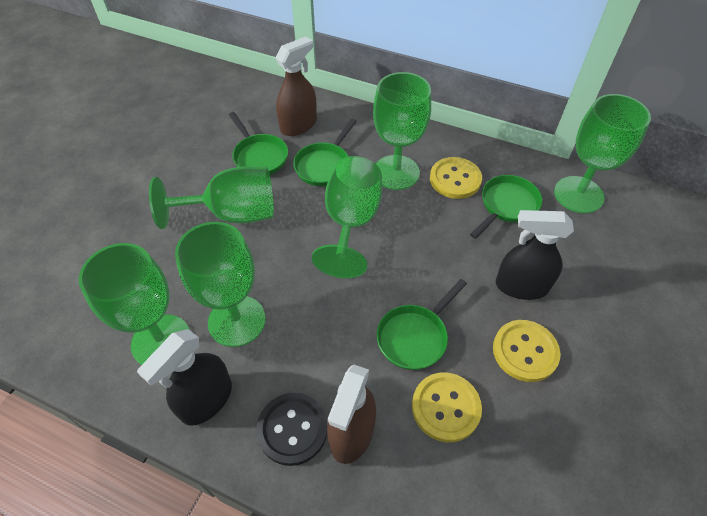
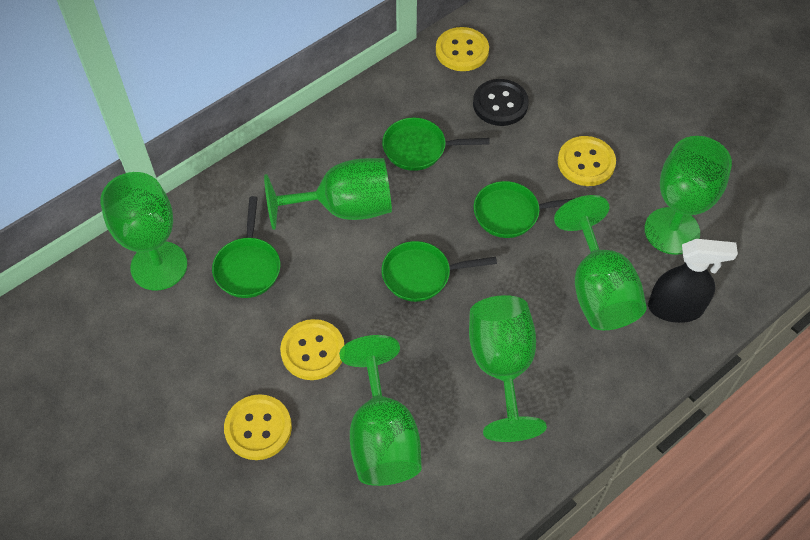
black spray bottle: [137,329,232,426] [496,210,574,300] = 2 -> [648,239,738,323] = 1
brown spray bottle: [276,36,317,136] [327,365,376,464] = 2 -> none = 0
yellow button: [412,372,482,442] [430,157,482,199] [493,320,560,382] = 3 -> [224,394,292,460] [280,319,344,380] [436,27,489,71] [558,136,616,186] = 4

